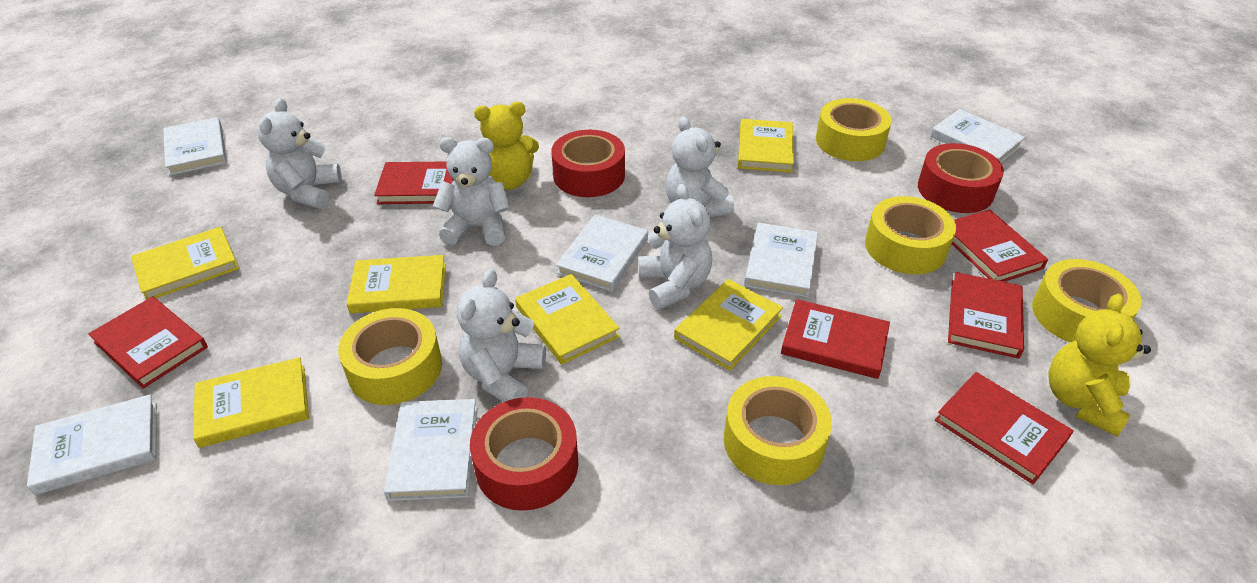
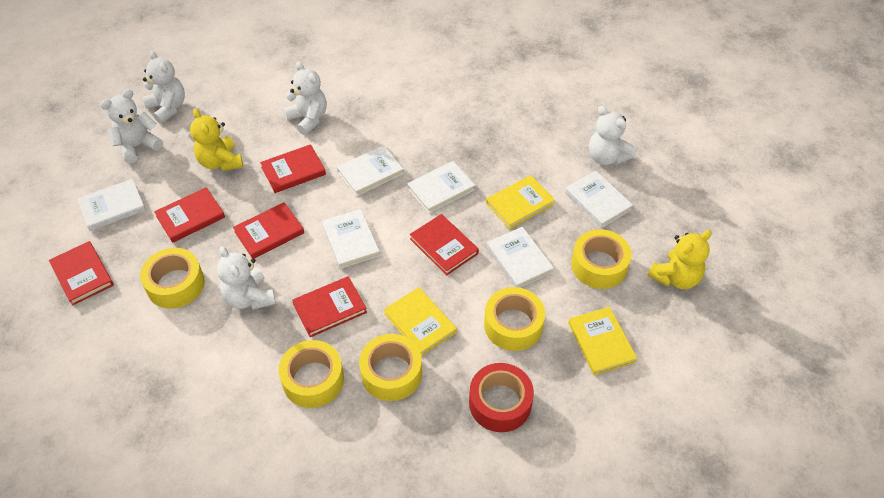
red tape: [470,397,579,511] [551,130,625,197] [918,143,1004,213] = 3 -> [469,363,534,432] = 1
yellow book: [131,227,239,300] [193,357,309,448] [347,255,446,313] [515,274,620,365] [674,279,783,371] [738,119,794,173] = 6 -> [384,287,457,356] [486,175,555,229] [568,307,637,375] = 3

